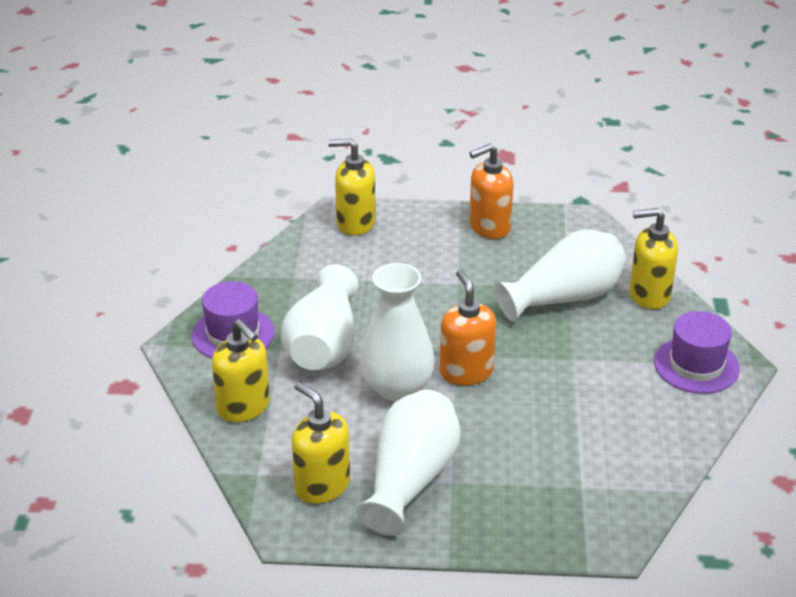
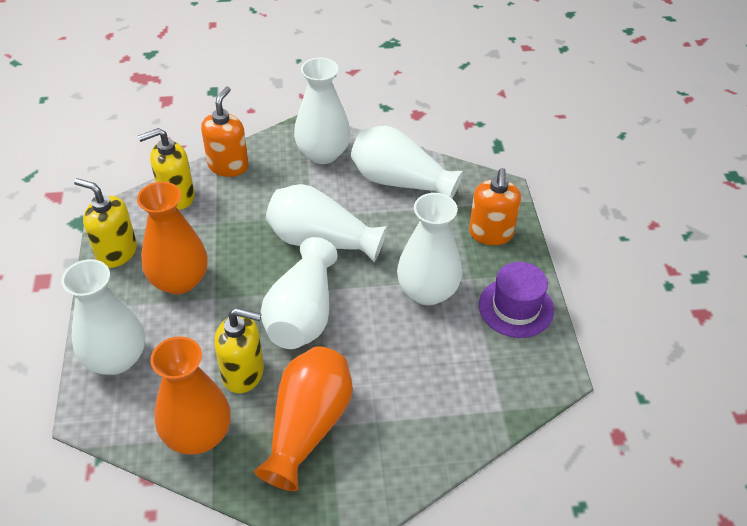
orange vase: none = 0 -> [137,182,208,295] [150,336,231,455] [254,346,353,491] = 3
purple hat: [192,281,275,358] [654,311,740,394] = 2 -> [479,262,554,338] = 1
white vase: [281,264,358,370] [356,389,461,536] [359,263,434,401] [494,229,626,322] = 4 -> [61,259,145,375] [261,237,338,349] [266,184,387,262] [294,58,351,164] [351,126,464,199] [397,193,462,305] = 6
yellow soap dispenser: [212,319,270,422] [292,382,350,504] [328,139,376,235] [630,208,678,309] = 4 -> [74,178,137,268] [138,128,195,210] [214,308,264,393] = 3

